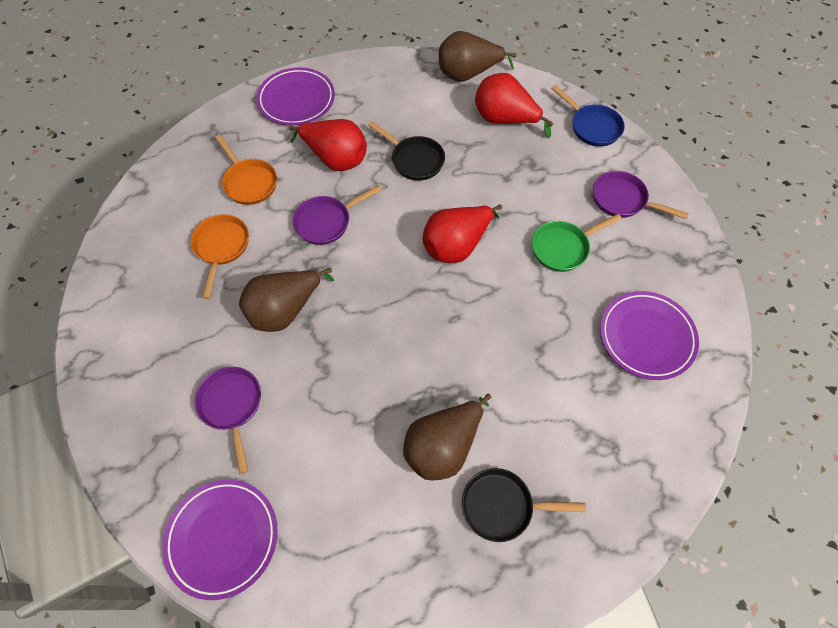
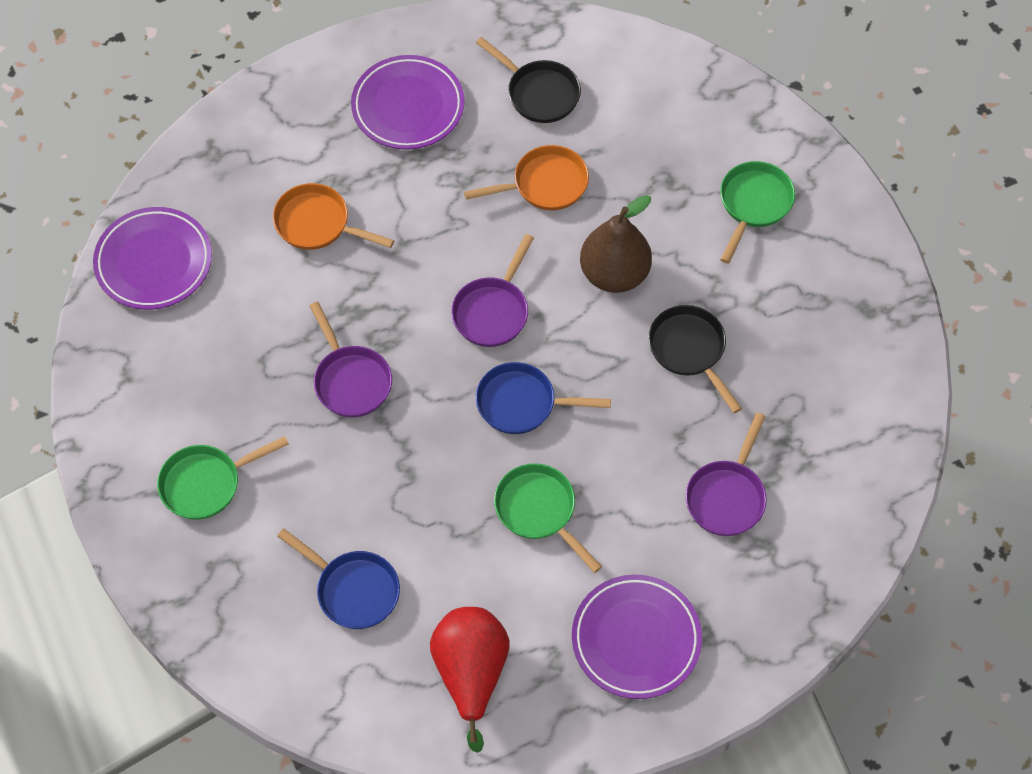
blue pan: [551,85,625,147] = 1 -> [277,528,400,629] [476,362,611,434] = 2
brown pear: [239,268,334,332] [403,394,491,480] [439,31,517,82] = 3 -> [580,195,652,293] = 1
green pan: [532,214,622,272] = 1 -> [157,436,289,520] [494,463,602,573] [720,161,795,264] = 3
red pear: [289,119,367,171] [422,204,502,263] [475,73,554,138] = 3 -> [430,607,509,753] = 1

